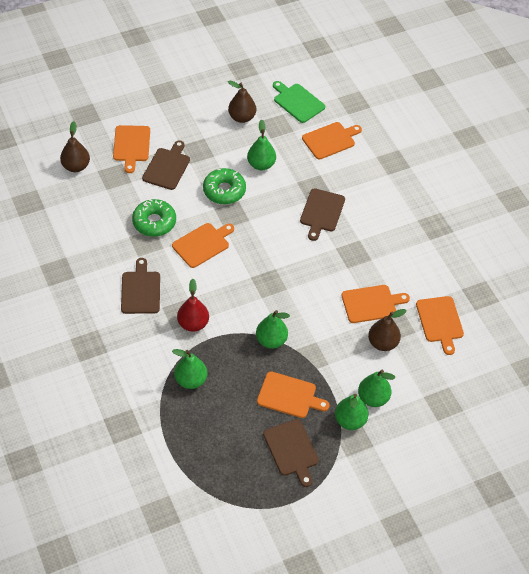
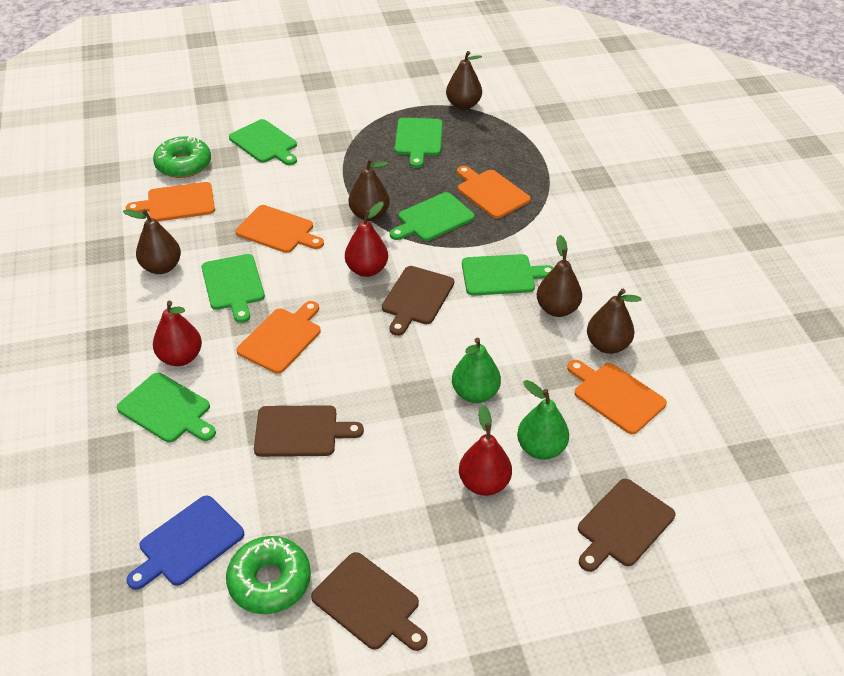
blue cutting board: none = 0 -> [127,496,244,590] = 1
brown pear: [60,121,90,172] [228,80,256,123] [368,309,407,351] = 3 -> [123,209,181,274] [349,158,390,221] [446,51,482,110] [537,235,582,317] [587,289,641,354] = 5
green cutting board: [273,81,325,123] = 1 -> [117,373,216,443] [202,254,265,323] [229,119,297,165] [390,192,475,241] [395,118,443,168] [462,254,554,296] = 6
green pear: [172,349,207,389] [247,119,276,170] [256,310,290,349] [335,394,369,430] [358,370,395,407] = 5 -> [452,338,501,403] [517,380,569,460] = 2
orange cutting board: [113,125,150,173] [172,223,234,268] [257,371,330,418] [302,122,362,159] [342,285,410,323] [416,296,464,355] = 6 -> [126,182,215,221] [235,205,324,253] [237,301,321,374] [457,166,531,219] [567,360,667,434] = 5
red pear: [177,279,209,332] = 1 -> [153,301,202,366] [345,202,388,277] [459,404,512,496] = 3

